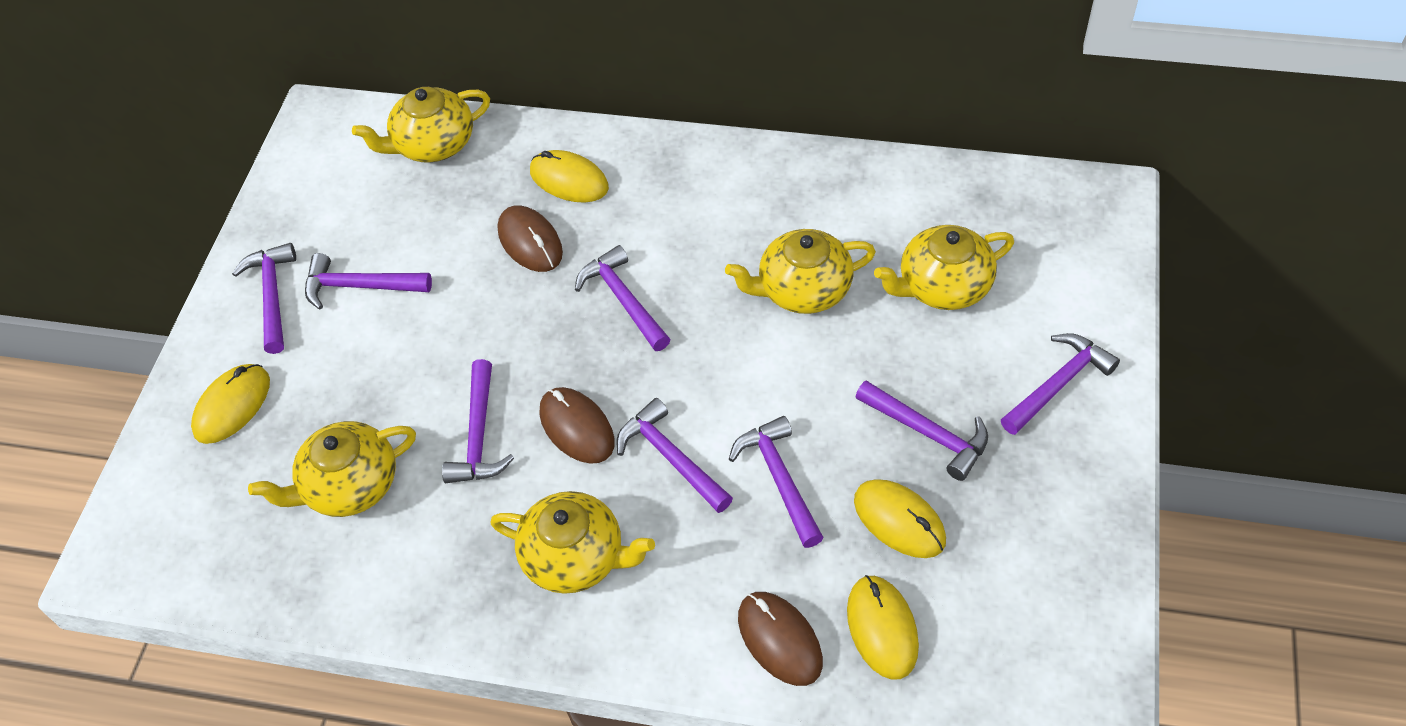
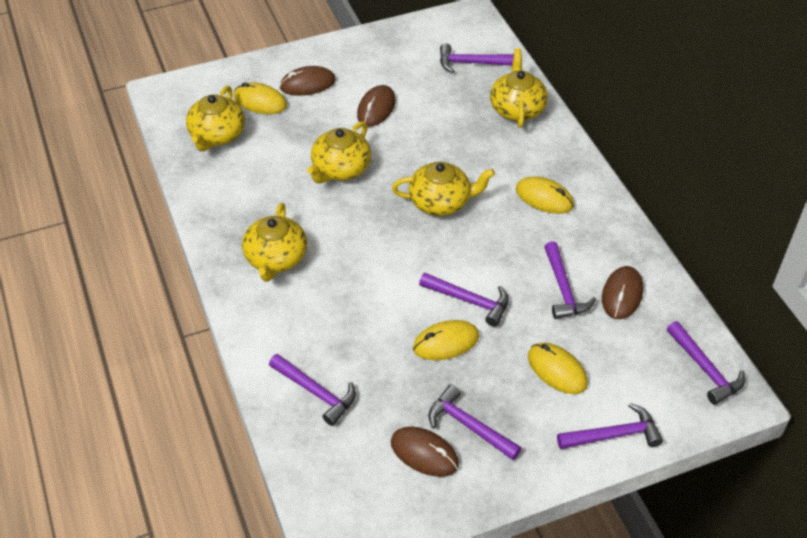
brown mouse: [498,205,563,272] [539,387,615,464] [738,592,823,686] = 3 -> [279,66,336,96] [357,85,396,127] [391,427,459,477] [602,266,643,319] = 4
purple hammer: [232,243,296,354] [305,253,432,309] [442,359,514,483] [575,245,670,351] [617,398,733,513] [729,416,824,548] [855,380,988,481] [1001,333,1120,435] = 8 -> [269,354,356,426] [419,273,509,327] [428,385,522,460] [440,43,514,73] [544,241,596,319] [557,403,663,449] [667,321,745,405] = 7

